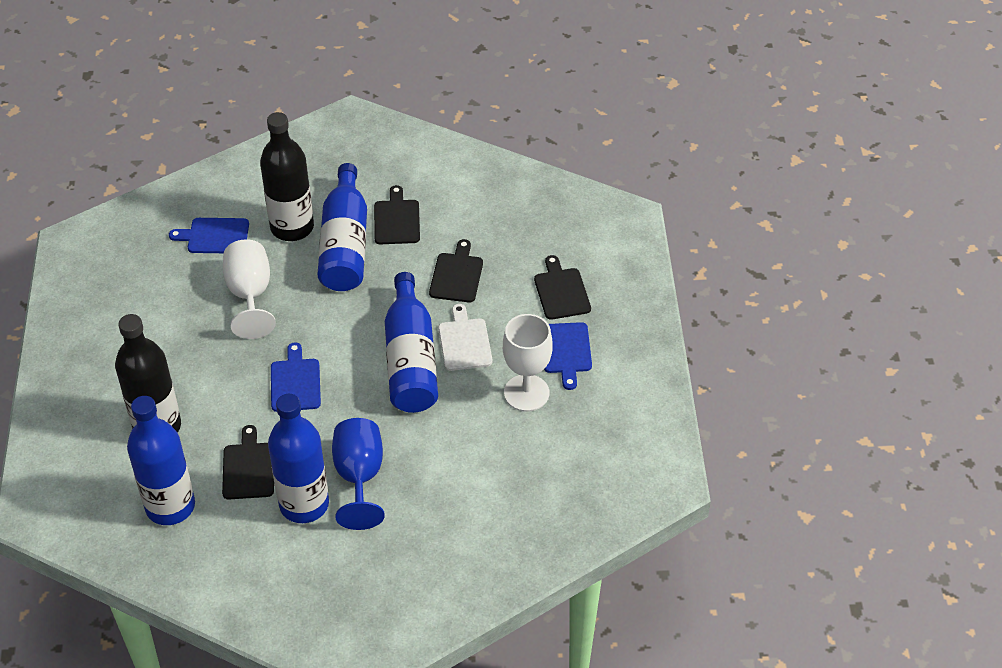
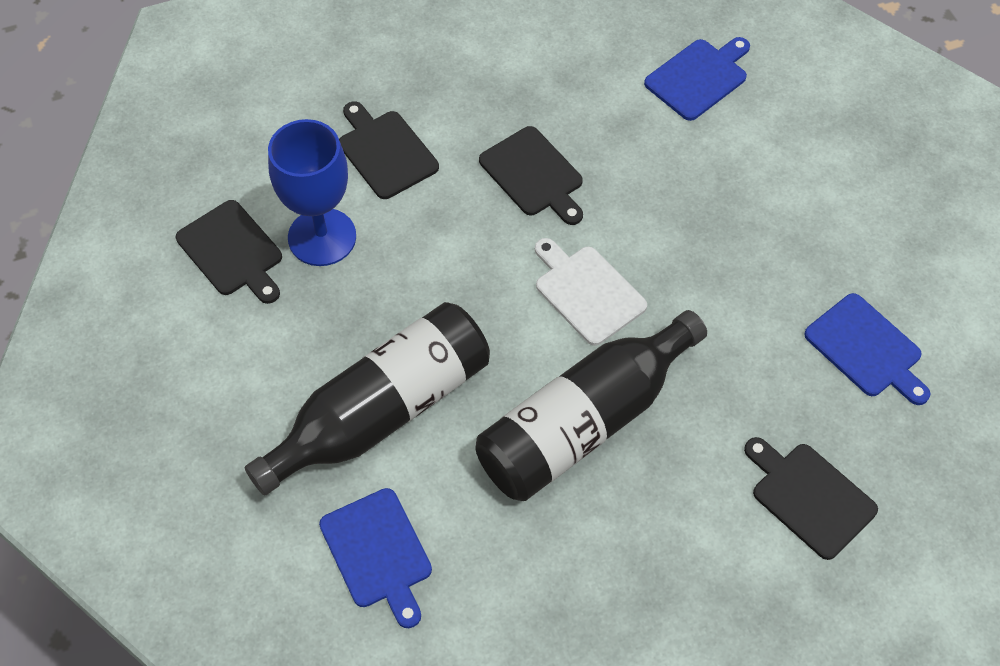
blue bottle: [127,396,195,525] [268,394,329,523] [317,163,367,291] [385,272,438,413] = 4 -> none = 0
white goblet: [223,239,276,339] [503,314,553,411] = 2 -> none = 0

